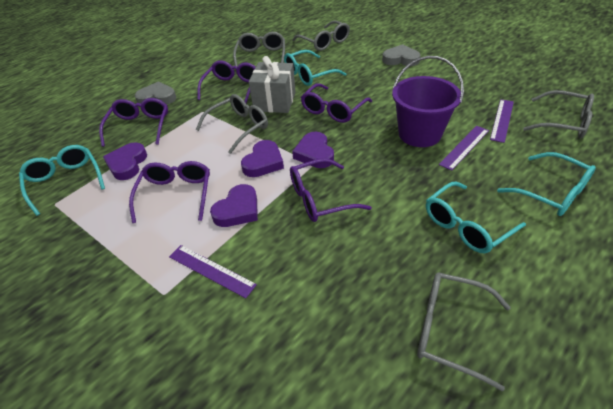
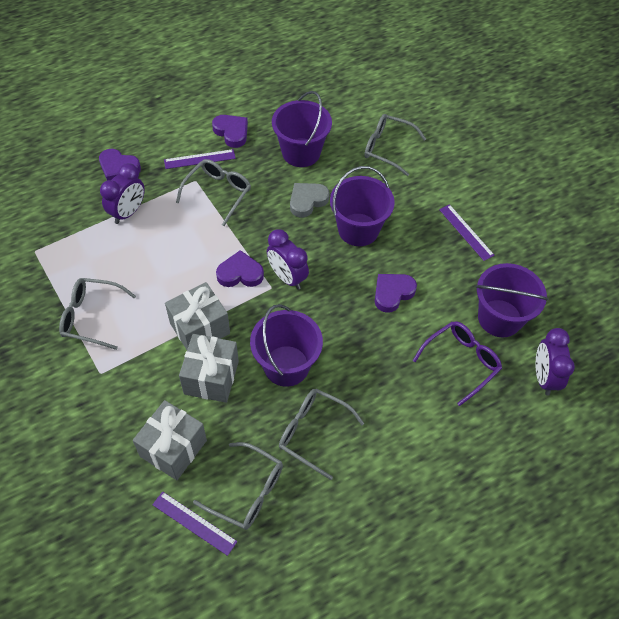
grey gift: [249,56,296,113] = 1 -> [133,400,207,480] [165,282,230,350] [179,334,239,403] = 3
grey heart: [135,81,176,105] [382,44,420,66] = 2 -> [290,183,330,218] = 1
purple bucket: [392,56,464,147] = 1 -> [250,304,323,387] [272,91,332,167] [330,166,395,246] [475,263,549,337] = 4
purple clock: none = 0 -> [100,163,145,224] [267,229,309,290] [536,328,575,396] = 3
purple glasses: [99,98,168,147] [129,161,210,223] [197,60,256,103] [290,159,372,222] [301,83,372,123] = 5 -> [413,321,502,406] = 1
turquoise glasses: [19,145,105,216] [284,50,346,86] [426,181,526,253] [497,152,596,216] = 4 -> none = 0

